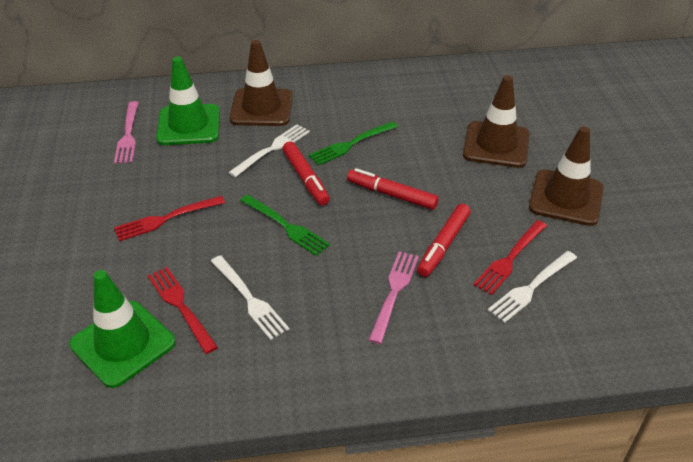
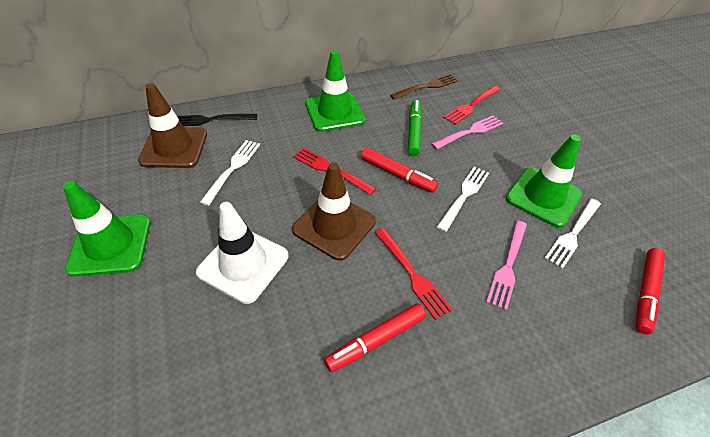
black fork: none = 0 -> [177,114,257,126] = 1
brown fork: none = 0 -> [390,74,458,100] = 1
brown traffic cone: [229,40,293,126] [463,75,530,168] [529,126,604,226] = 3 -> [138,83,207,168] [292,162,376,261] = 2
green fork: [240,195,330,256] [309,122,398,165] = 2 -> none = 0
green marker: none = 0 -> [408,100,422,156] = 1
green traffic cone: [69,270,176,388] [156,56,220,145] = 2 -> [63,181,151,277] [306,50,366,132] [506,135,582,228] = 3
white traffic cone: none = 0 -> [196,202,289,304] = 1

